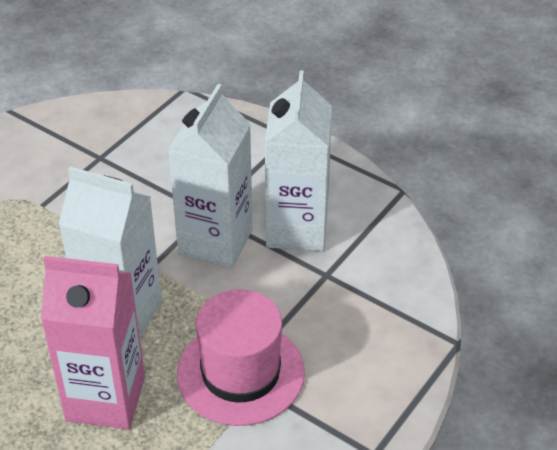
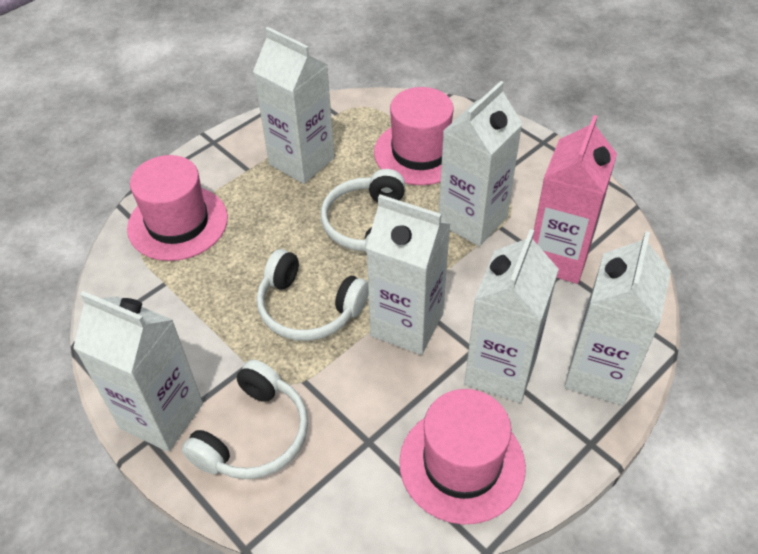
pink hat: [177,289,305,426] = 1 -> [127,155,228,261] [374,87,454,185] [399,389,526,524] = 3
white carton: [59,166,162,337] [168,84,253,269] [265,70,332,251] = 3 -> [73,291,203,452] [253,27,335,184] [366,195,450,355] [439,81,523,246] [464,229,559,403] [564,231,671,405] = 6
white headphones: none = 0 -> [182,360,308,479] [257,249,369,341] [321,169,405,253] = 3

